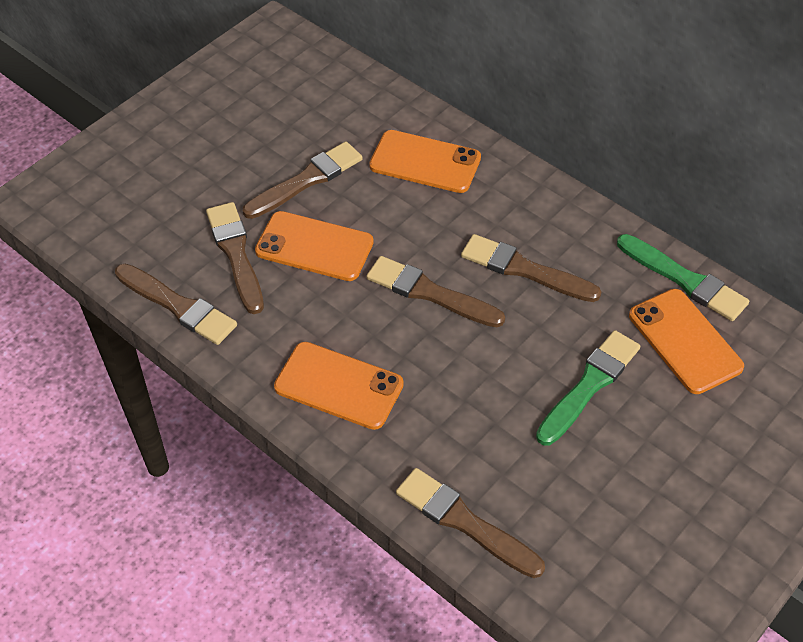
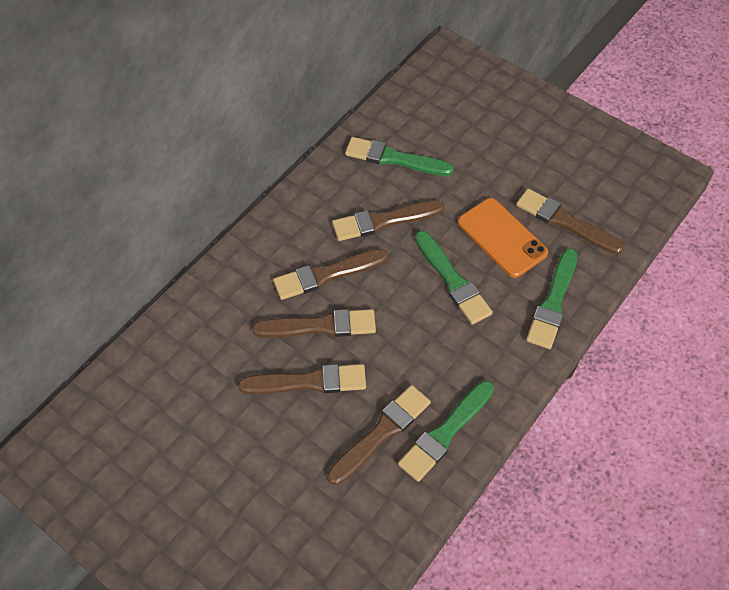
green brush: [536,330,640,445] [617,234,749,321] = 2 -> [345,137,454,176] [398,381,494,482] [415,231,493,325] [526,249,577,349] = 4
orange phone: [255,211,374,281] [274,342,404,430] [369,130,481,193] [629,289,744,394] = 4 -> [458,198,548,278] = 1

